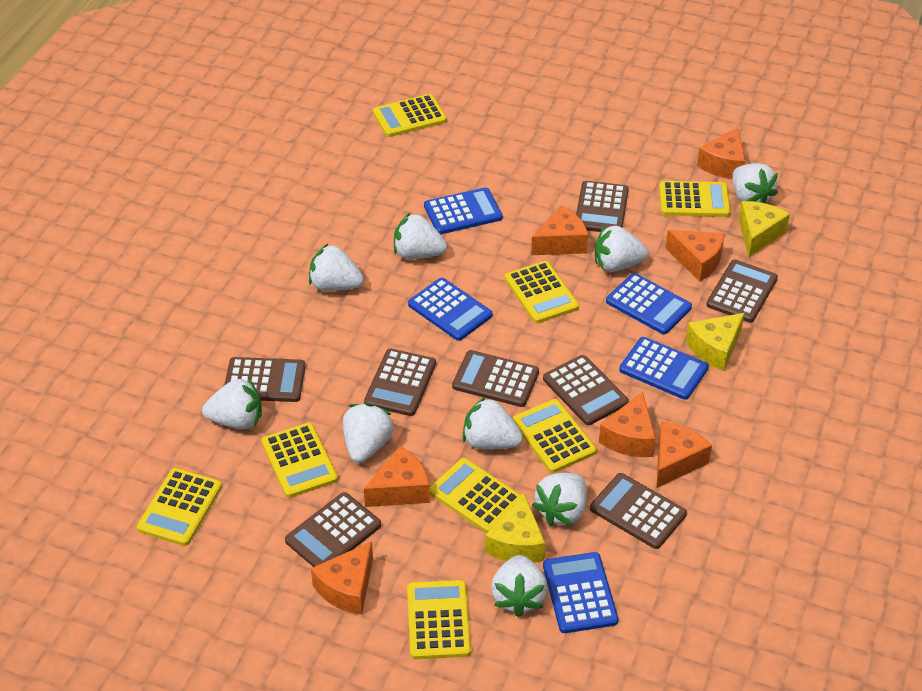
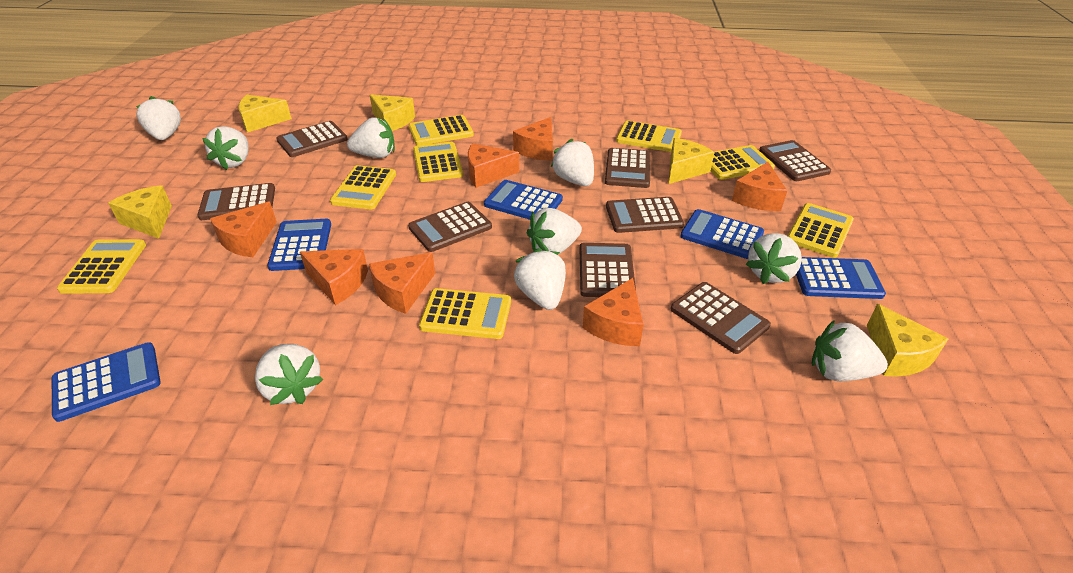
yellow cheese: [485,492,545,563] [686,313,745,371] [738,201,790,257] = 3 -> [108,185,172,239] [238,95,292,133] [370,94,415,131] [669,138,715,184] [867,304,948,377] = 5

